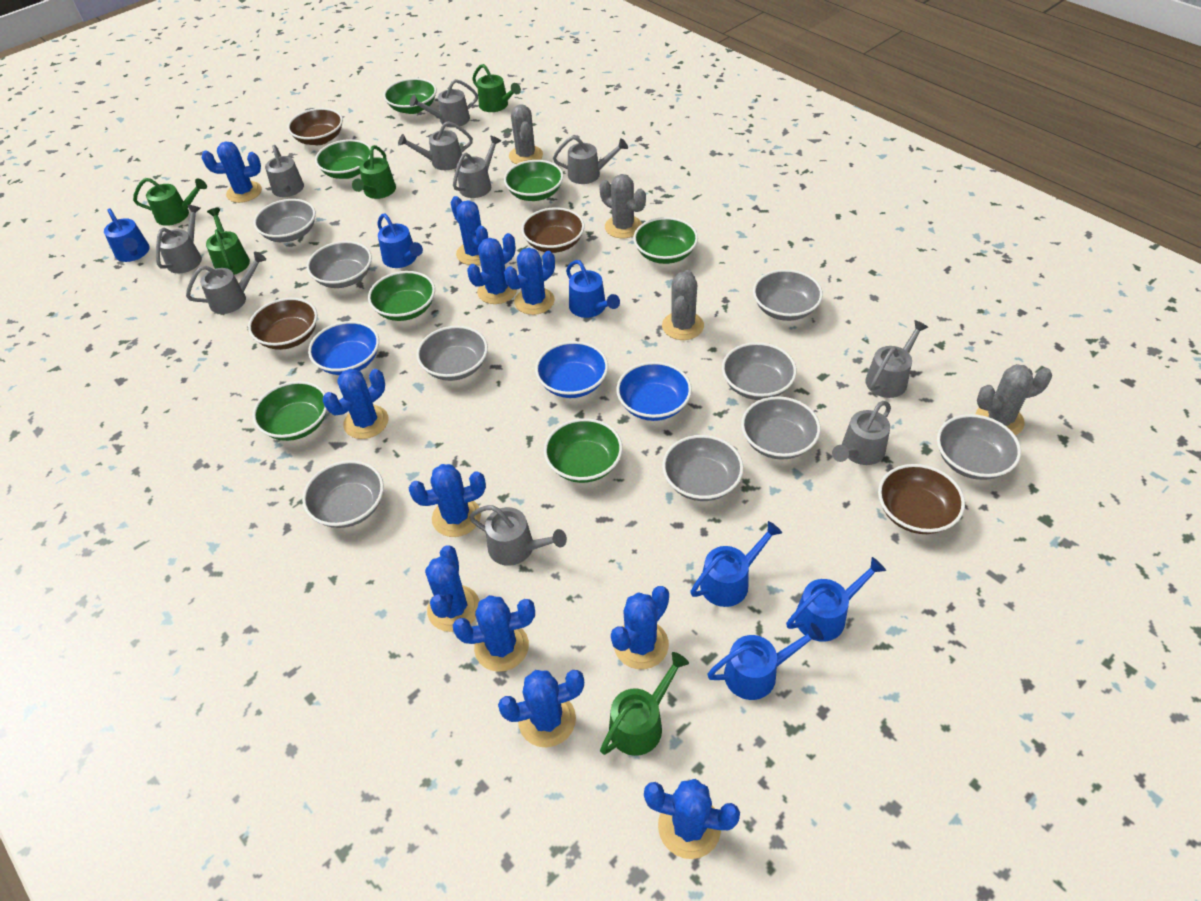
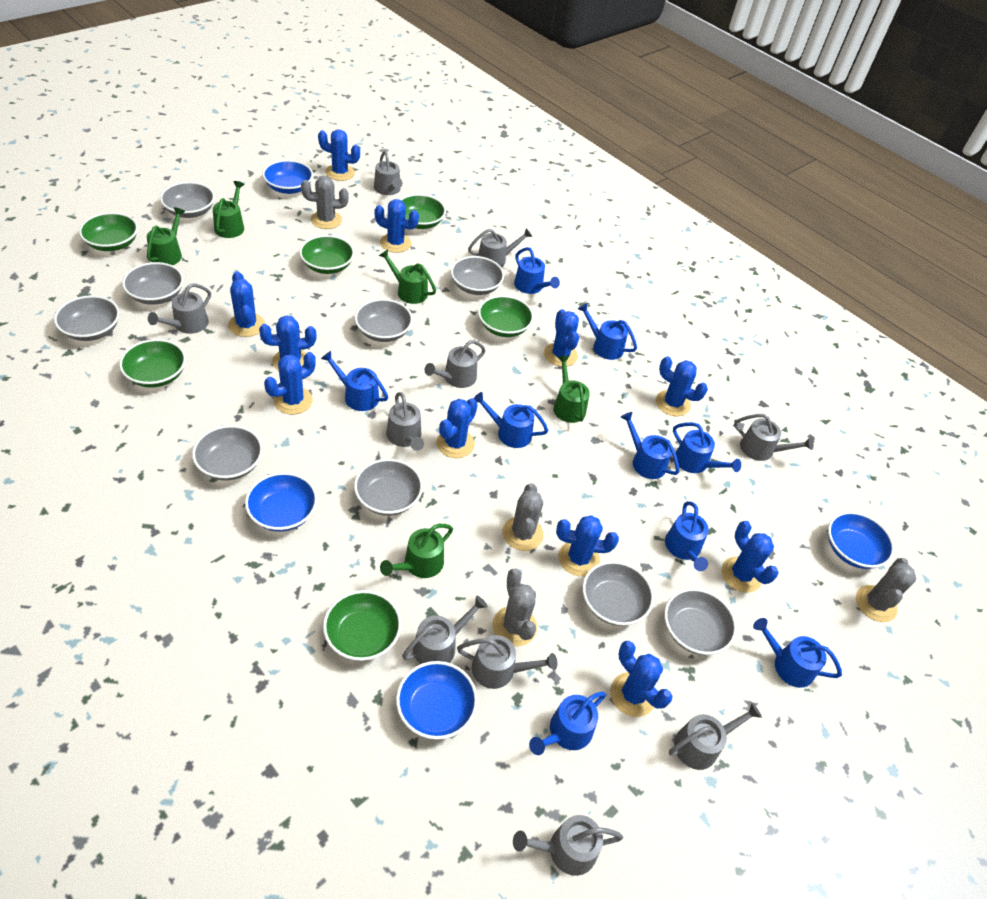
blue bowl: [308,321,379,375] [535,341,608,398] [616,362,692,421] = 3 -> [245,472,318,532] [262,160,313,194] [396,661,478,740] [828,512,895,569] = 4
blue watering can: [104,208,150,262] [378,214,423,268] [566,260,620,318] [690,521,782,607] [707,623,824,700] [786,557,886,642] = 6 -> [321,351,388,411] [473,392,548,448] [514,247,560,294] [529,691,606,755] [578,303,637,360] [621,412,680,479] [665,501,709,571] [673,422,741,473] [753,618,842,688] = 9
brown bowl: [248,298,318,350] [287,108,343,145] [521,207,585,253] [878,464,965,534] = 4 -> none = 0
green bowl: [253,381,327,441] [315,139,371,179] [368,271,435,321] [383,78,437,114] [504,160,563,201] [544,418,623,483] [633,217,698,264] = 7 -> [79,212,138,251] [119,339,186,388] [299,235,355,274] [323,590,402,661] [400,194,446,229] [478,295,534,337] = 6

